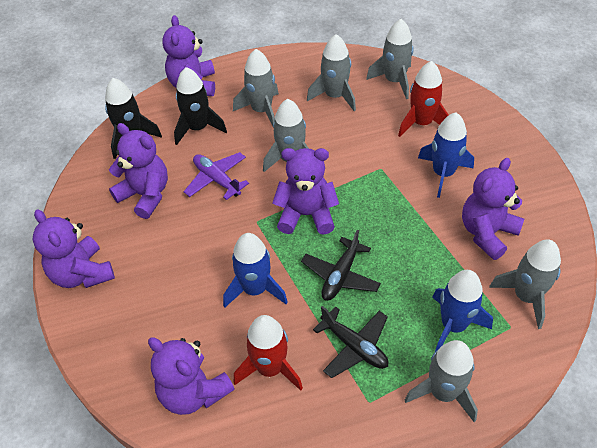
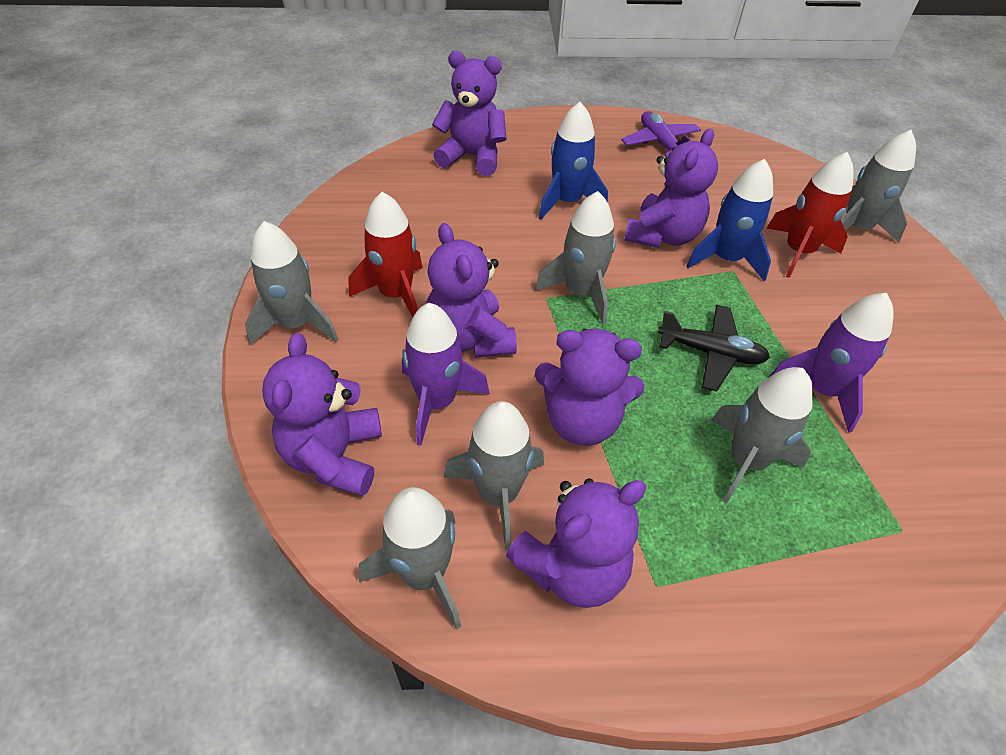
black plane: [301,229,381,301] [313,306,388,378] = 2 -> [658,305,770,392] = 1
black rocket: [105,78,162,159] [174,67,227,145] = 2 -> none = 0
blue rocket: [223,233,288,308] [418,112,474,198] [432,270,493,352] = 3 -> [538,102,608,220] [686,159,773,281] = 2
purple rocket: none = 0 -> [402,303,490,446] [769,293,894,433] = 2

